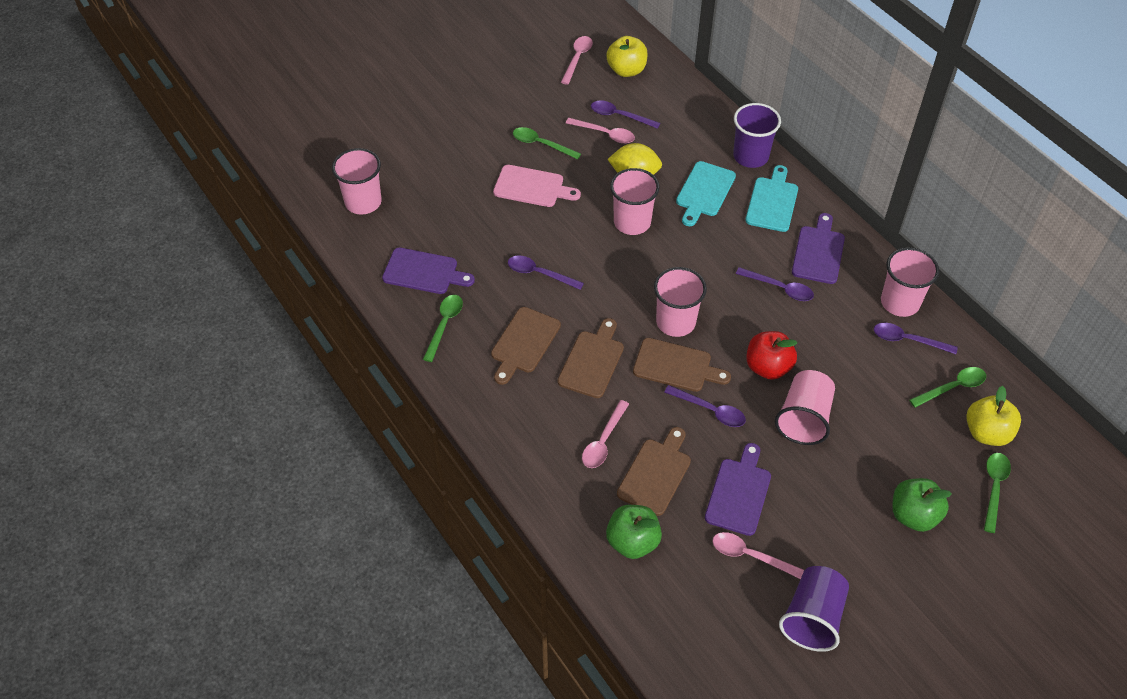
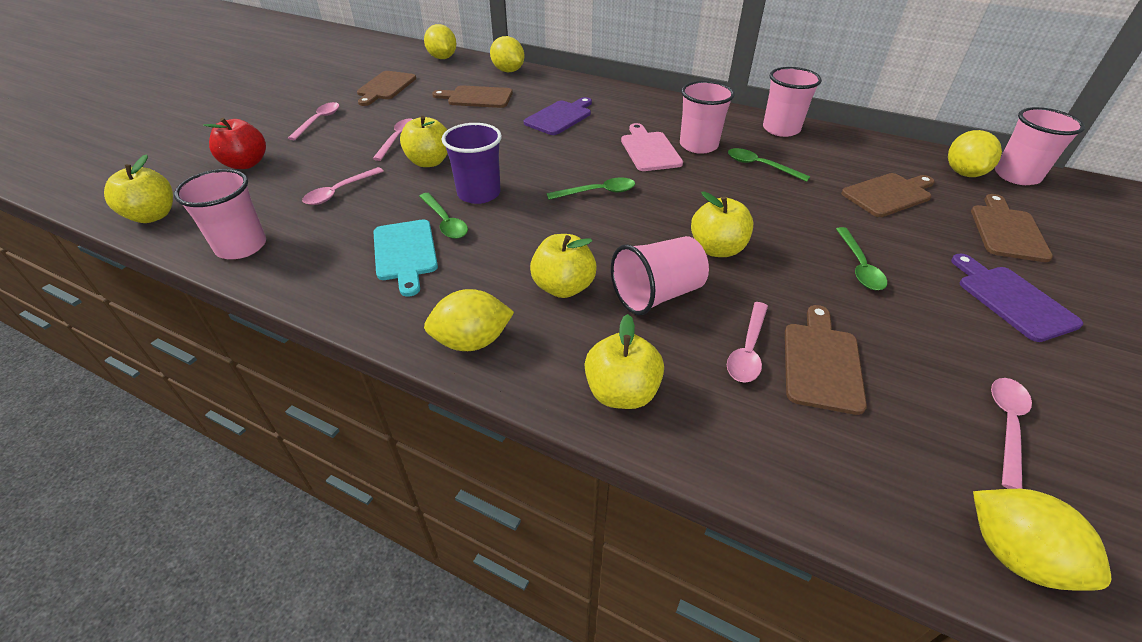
brown cutting board: [491,307,561,385] [558,318,624,398] [617,427,691,516] [633,338,731,392] = 4 -> [357,71,416,106] [432,85,513,108] [785,305,867,415] [841,173,935,217] [971,194,1053,262] = 5
green apple: [606,505,662,559] [892,478,952,532] = 2 -> none = 0
pink spoon: [561,36,593,85] [566,118,635,144] [582,400,629,468] [712,532,804,579] = 4 -> [288,102,339,140] [302,167,384,205] [372,119,413,161] [727,302,768,383] [991,378,1032,489] = 5
purple cup: [733,103,781,168] [779,566,849,652] = 2 -> [442,123,502,204] = 1
purple cutting board: [382,248,475,294] [705,443,771,536] [792,213,845,284] = 3 -> [524,97,592,135] [951,254,1083,342] = 2
purple spoon: [508,255,584,290] [591,100,660,129] [664,385,746,427] [736,267,814,301] [874,323,958,354] = 5 -> none = 0
turquoise cutting board: [676,161,736,226] [745,165,798,232] = 2 -> [373,219,438,297] = 1
yellow apple: [606,36,648,77] [966,386,1021,446] = 2 -> [104,154,173,223] [400,116,448,167] [530,234,597,298] [585,314,664,409] [691,191,753,257] = 5
yellow lemon: [608,143,662,175] = 1 -> [424,24,457,59] [424,289,514,351] [490,36,525,72] [948,130,1002,177] [973,489,1111,591] = 5

